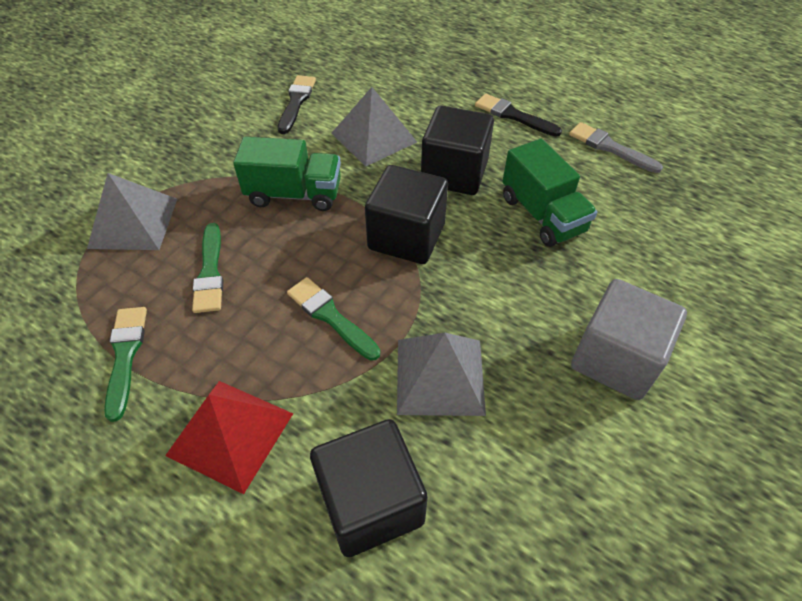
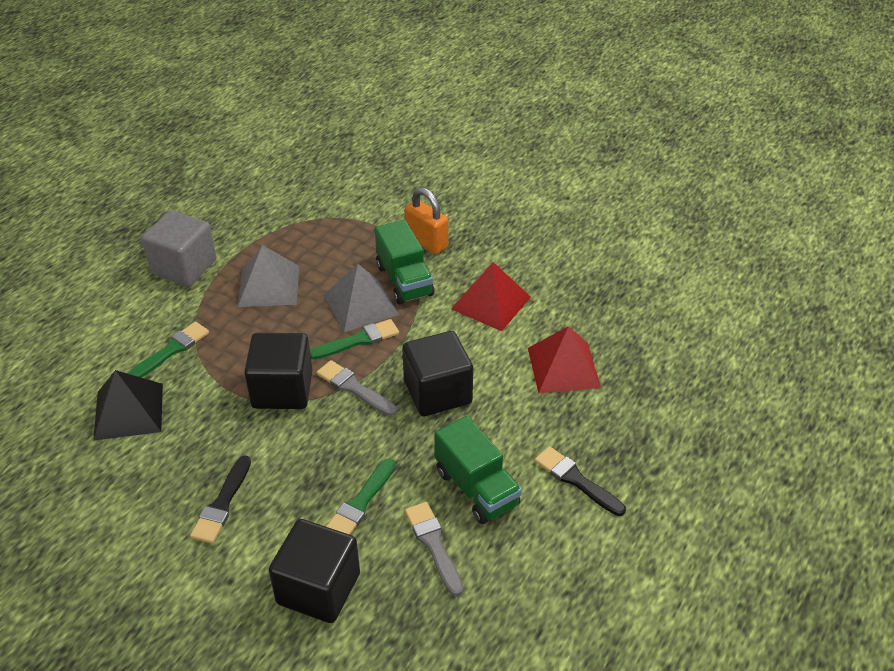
black pyramid: none = 0 -> [93,370,163,441] = 1
grey brush: [569,122,663,173] = 1 -> [317,360,397,416] [405,502,463,596] = 2
grey pyramid: [87,173,177,250] [332,87,417,167] [397,333,486,416] = 3 -> [238,245,299,307] [323,264,399,332] = 2
orange padlock: none = 0 -> [405,187,449,254] = 1
red pyramid: [165,381,293,494] = 1 -> [451,262,531,331] [528,326,601,393] = 2

